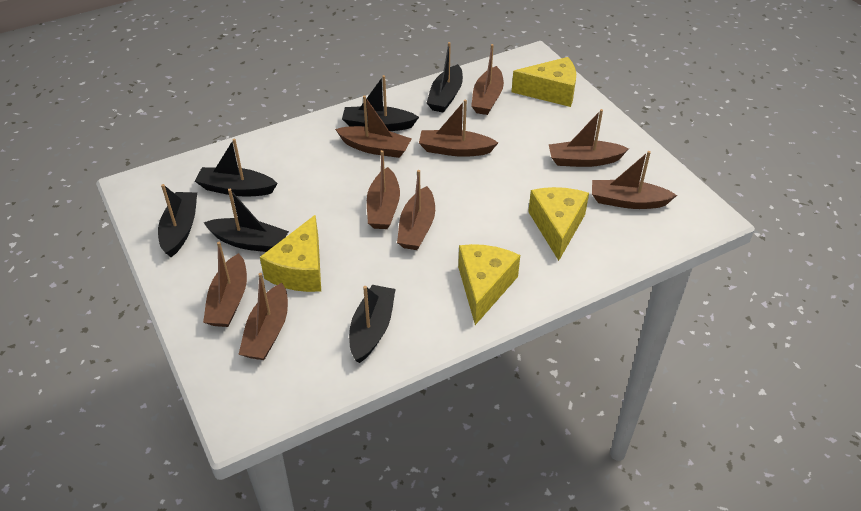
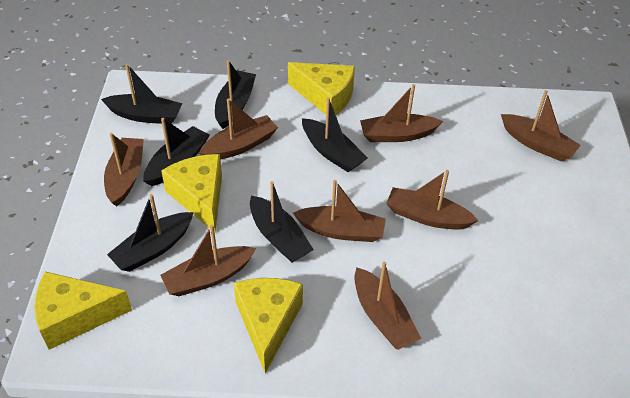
brown boat: [203,242,247,327] [238,273,288,360] [335,95,412,158] [367,150,400,229] [397,170,435,250] [419,100,498,157] [471,44,504,115] [549,109,629,167] [592,151,677,209] = 9 -> [104,133,144,206] [160,225,256,296] [199,98,278,159] [293,180,386,242] [354,262,421,350] [360,84,443,142] [386,170,479,230] [501,90,581,161] = 8

